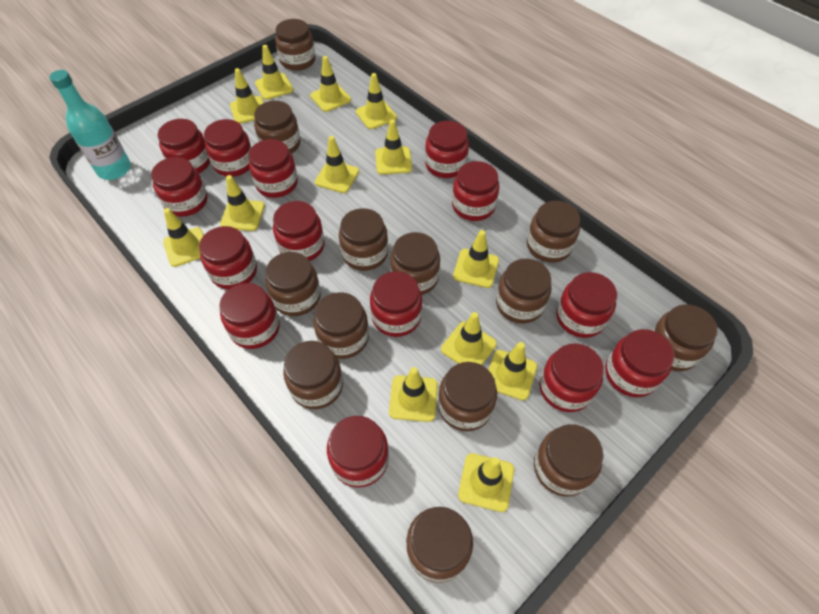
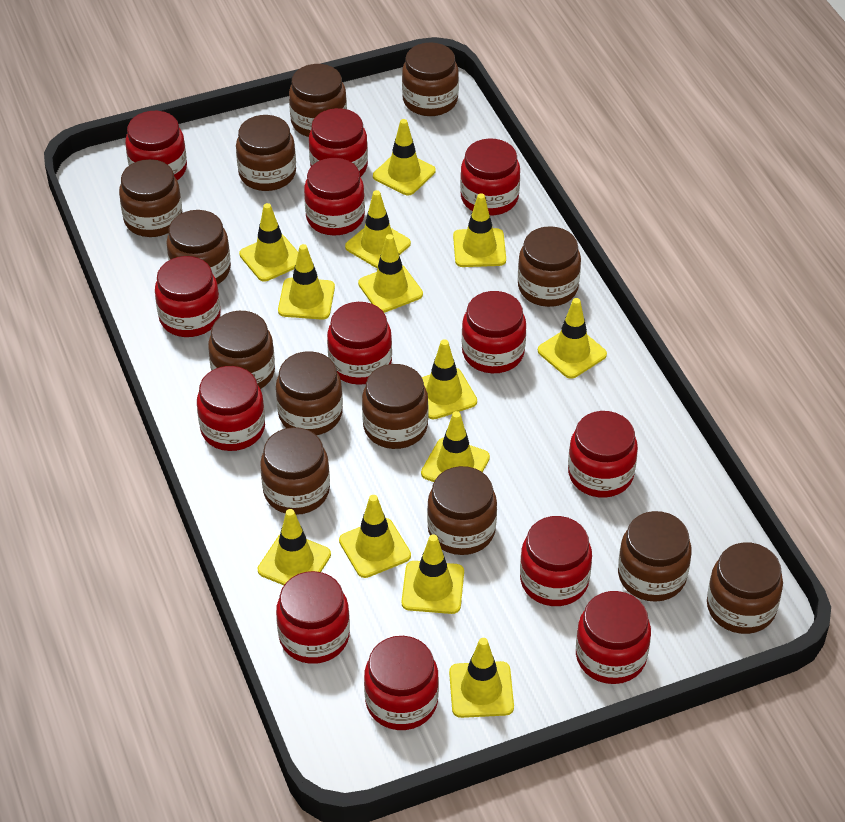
red jar: [151,157,208,217] [158,119,210,173] [199,226,257,289] [204,119,252,177] [219,283,280,349] [249,139,298,198] [273,201,325,261] [327,416,389,488] [370,271,422,337] [425,121,469,178] [452,161,499,221] [539,343,604,412] [556,272,617,338] [605,329,674,397] = 14 -> [125,111,187,180] [155,256,220,337] [197,366,265,451] [276,571,350,664] [304,158,365,236] [309,108,368,177] [327,302,392,385] [364,636,439,730] [460,138,520,216] [462,291,526,373] [520,516,592,606] [568,411,638,497] [576,591,651,684] = 13
turquoise bottle: [49,70,131,180] = 1 -> none = 0

